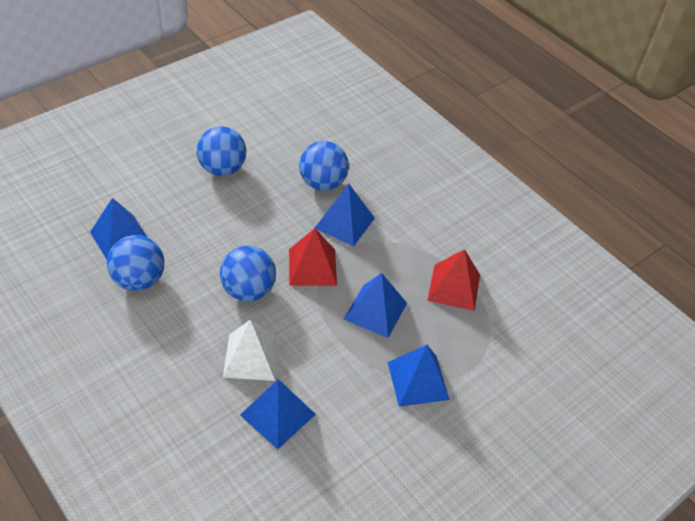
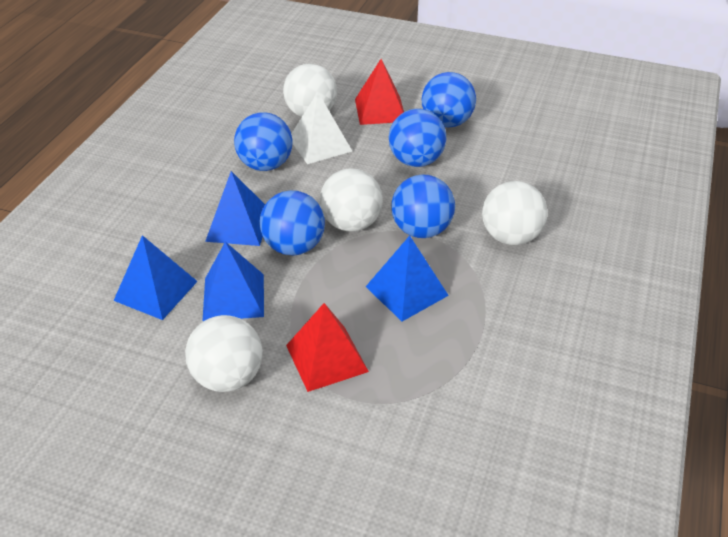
blue ball: [107,235,164,291] [197,126,247,176] [220,246,276,301] [299,141,349,191] = 4 -> [234,112,293,171] [259,190,325,256] [389,109,446,167] [391,174,455,238] [421,72,476,127] = 5
blue pyramid: [90,198,147,260] [240,379,316,449] [315,184,375,246] [344,273,407,338] [388,345,450,407] = 5 -> [114,235,198,320] [202,242,264,321] [205,171,265,246] [366,236,449,321] = 4
white ball: none = 0 -> [185,315,263,392] [283,64,337,117] [320,168,383,232] [482,181,547,245] = 4

